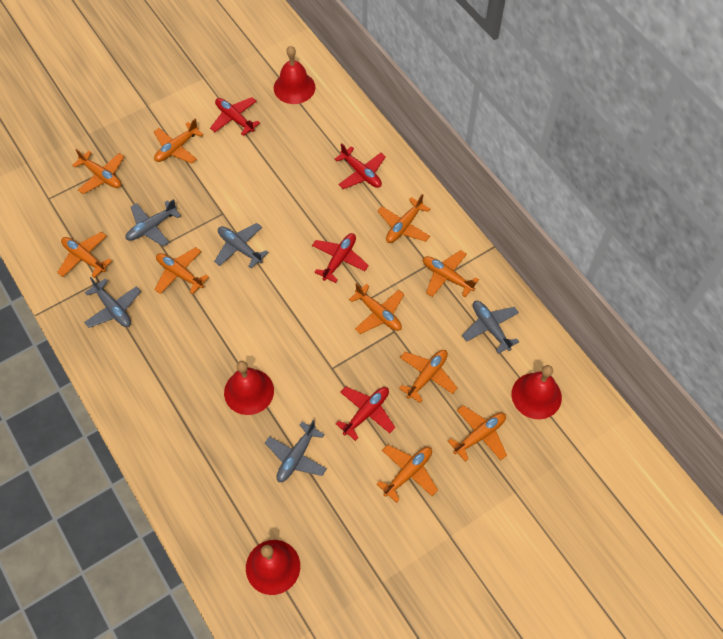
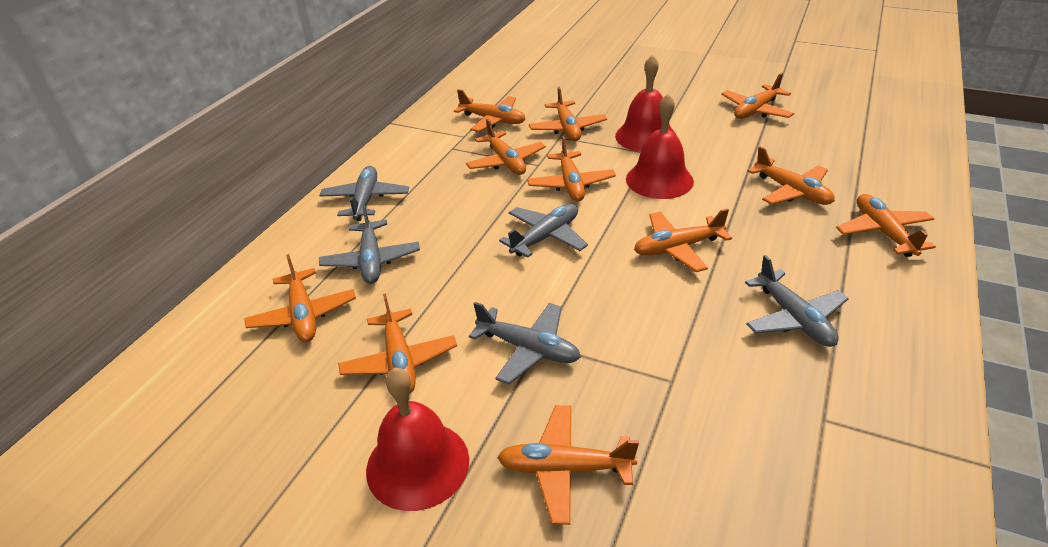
orange plane: [57,232,112,278] [72,149,124,194] [154,119,204,164] [154,247,209,294] [349,283,404,334] [377,194,430,243] [377,445,438,503] [399,350,457,403] [423,250,479,297] [448,405,507,461] = 10 -> [244,254,356,342] [338,293,457,394] [454,89,525,132] [466,118,546,175] [497,405,639,525] [527,136,616,202] [529,87,607,141] [634,208,732,272] [721,73,794,119] [747,146,835,205] [836,194,936,257] = 11
red bell: [224,361,274,415] [246,540,300,595] [274,46,315,104] [512,365,562,419] = 4 -> [366,368,469,511] [615,55,676,152] [626,94,694,199] = 3
red plane: [210,97,260,136] [312,233,369,283] [335,143,386,189] [336,387,395,441] = 4 -> none = 0

